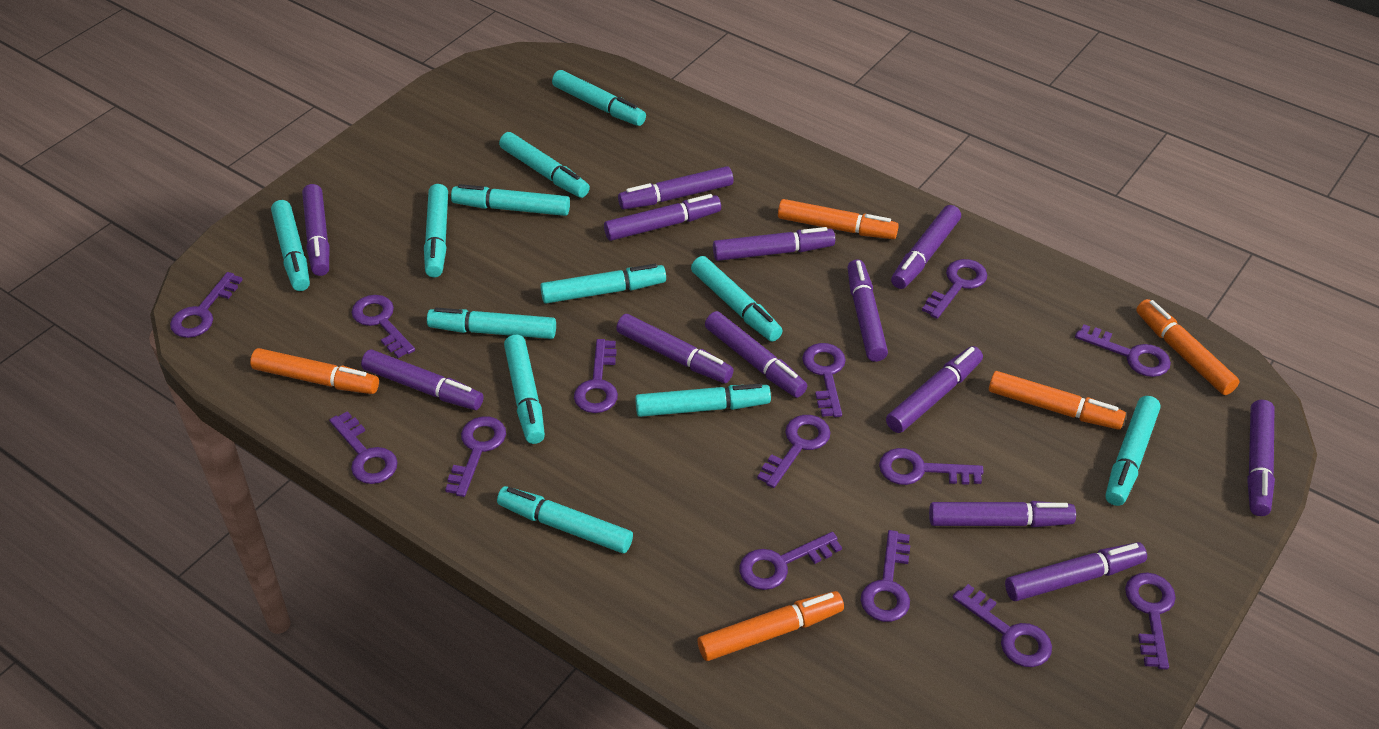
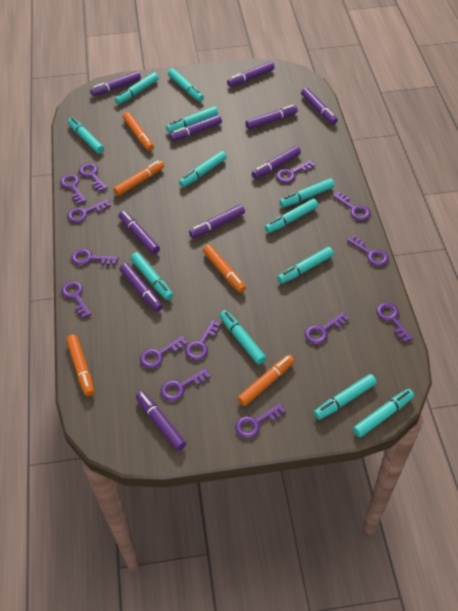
purple marker: [302,184,329,276] [361,349,484,410] [604,194,721,241] [616,314,734,383] [618,166,733,209] [705,311,807,398] [713,227,835,261] [847,259,888,362] [886,346,983,433] [891,205,961,289] [929,501,1076,527] [1005,542,1147,601] [1247,400,1275,516] = 13 -> [90,71,141,96] [119,211,160,254] [120,263,163,312] [136,391,186,451] [169,115,222,141] [189,204,245,238] [227,61,275,87] [246,105,298,129] [252,146,301,179] [301,88,338,125] = 10

